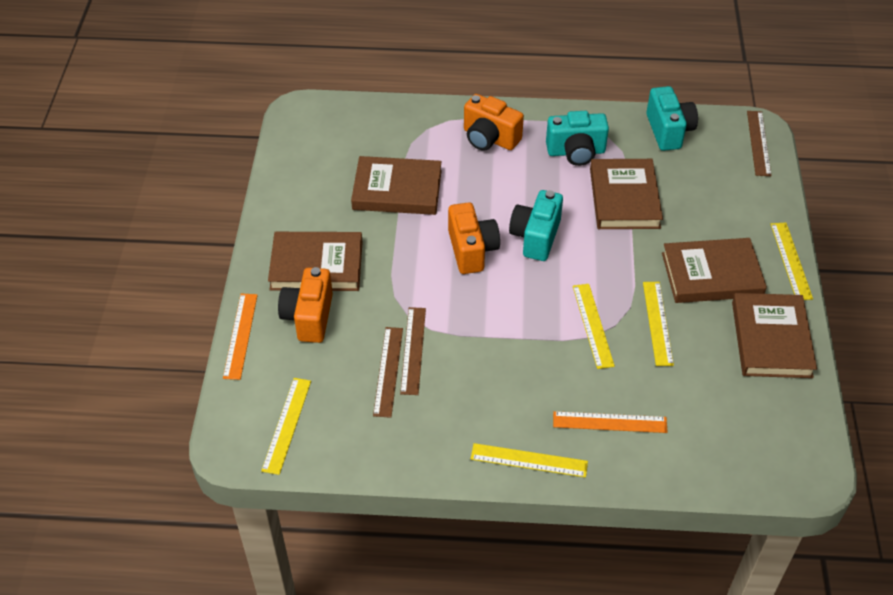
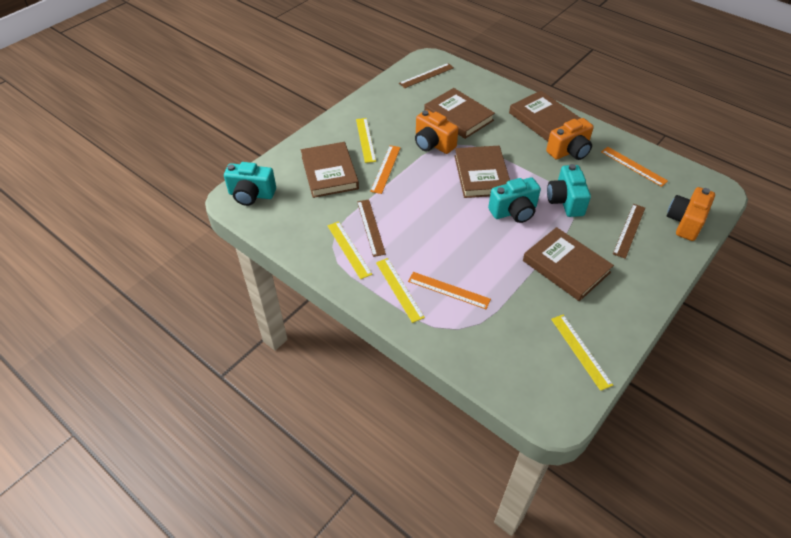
orange ruler: [223,294,258,380] [553,411,667,433] = 2 -> [370,145,401,194] [408,272,491,309] [601,147,668,187] = 3
yellow ruler: [261,378,311,475] [471,443,588,478] [573,284,615,369] [643,282,674,366] [770,223,813,300] = 5 -> [327,221,372,279] [356,118,376,163] [376,258,425,323] [551,315,613,391] = 4

